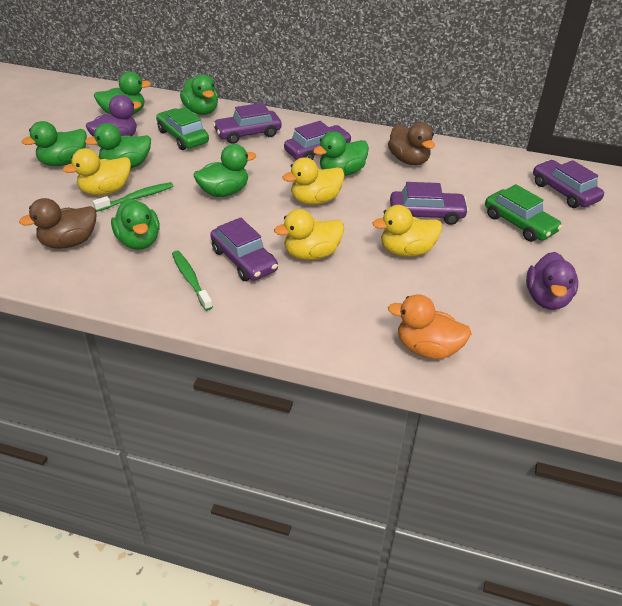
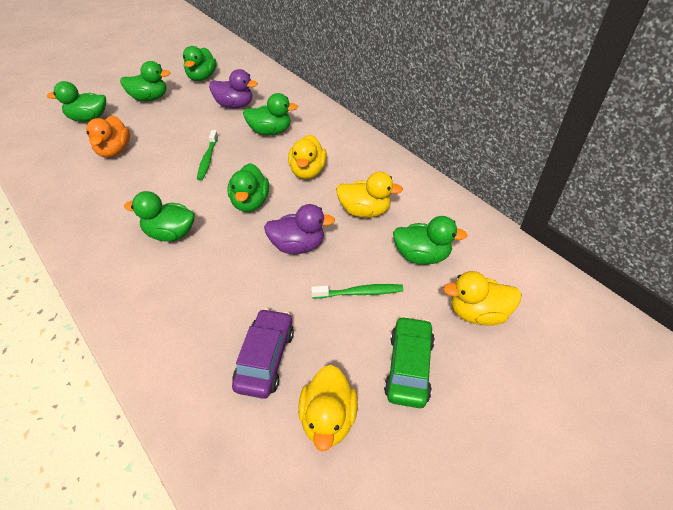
brown duck: [19,198,96,249] [388,122,435,165] = 2 -> none = 0
green car: [156,107,209,150] [485,184,562,242] = 2 -> [384,316,435,408] = 1
purple car: [210,218,278,281] [213,103,282,144] [284,121,352,160] [390,182,469,225] [533,160,604,208] = 5 -> [232,308,294,399] = 1

